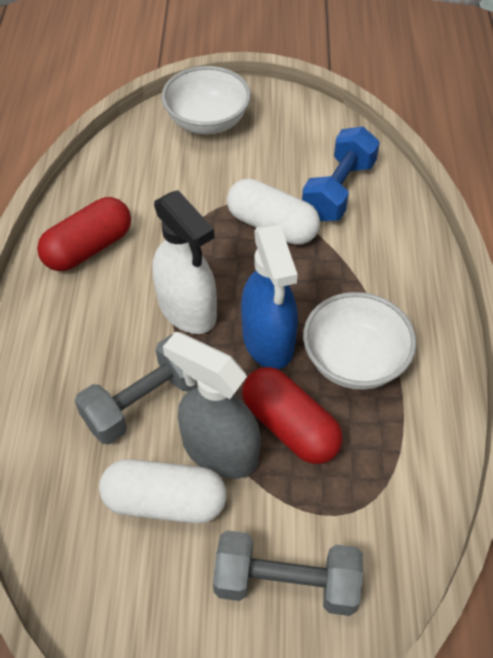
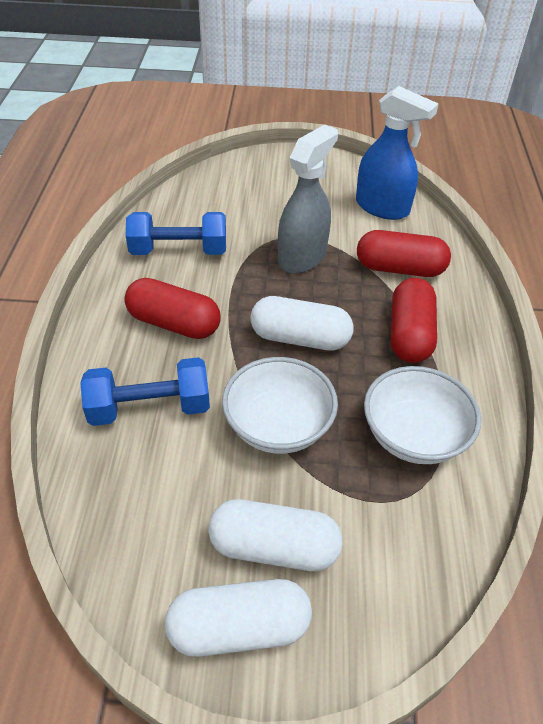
blue dumbbell: [302,127,380,221] = 1 -> [80,357,210,426] [126,212,226,255] = 2
grey dumbbell: [75,334,197,444] [213,530,363,616] = 2 -> none = 0
red capsule: [37,197,131,271] [242,367,343,464] = 2 -> [124,278,220,339] [357,230,451,277] [391,278,437,363] = 3
white capsule: [99,459,227,524] [227,179,320,245] = 2 -> [165,579,312,657] [208,499,342,571] [250,296,354,350] = 3
white spray bottle: [152,190,217,334] = 1 -> none = 0

